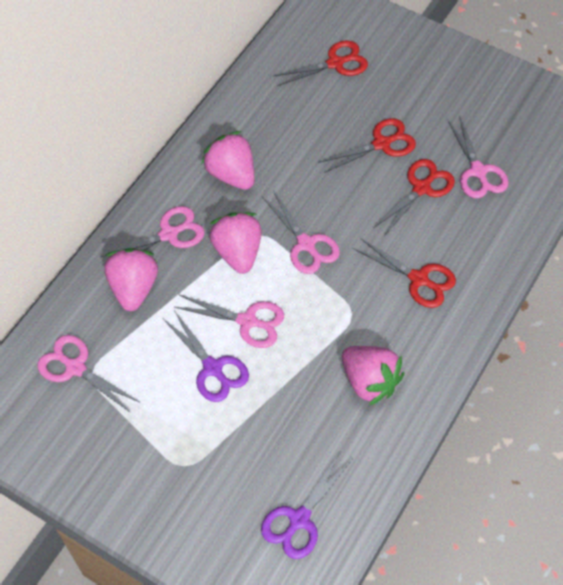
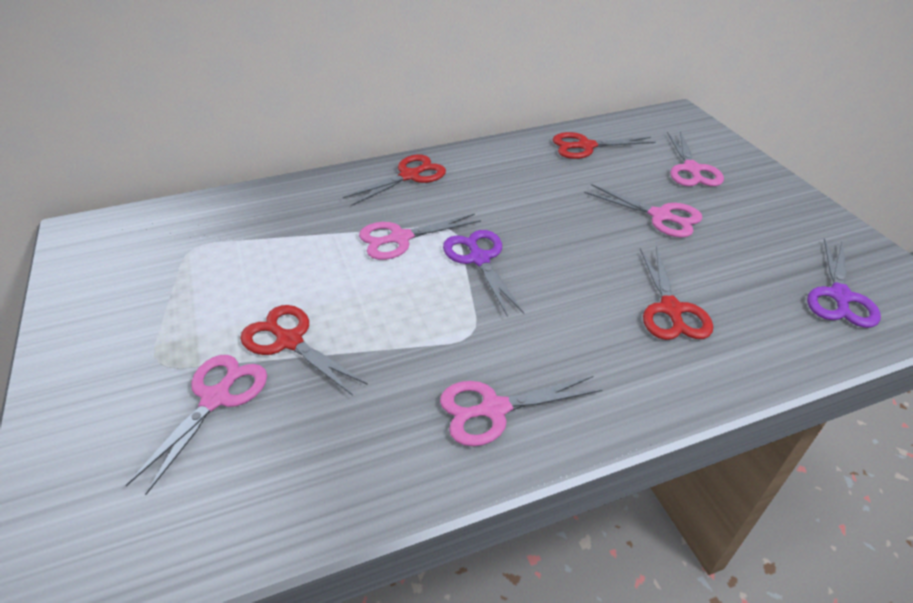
pink strawberry: [104,248,158,311] [201,131,254,190] [209,212,262,274] [342,346,404,406] = 4 -> none = 0

